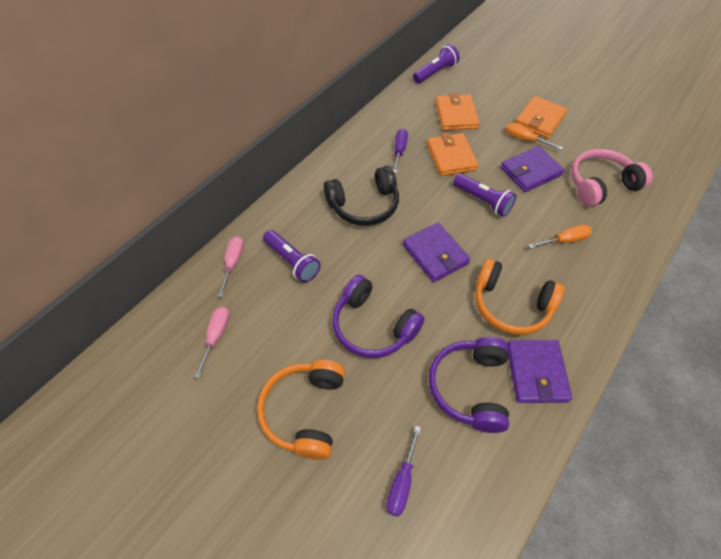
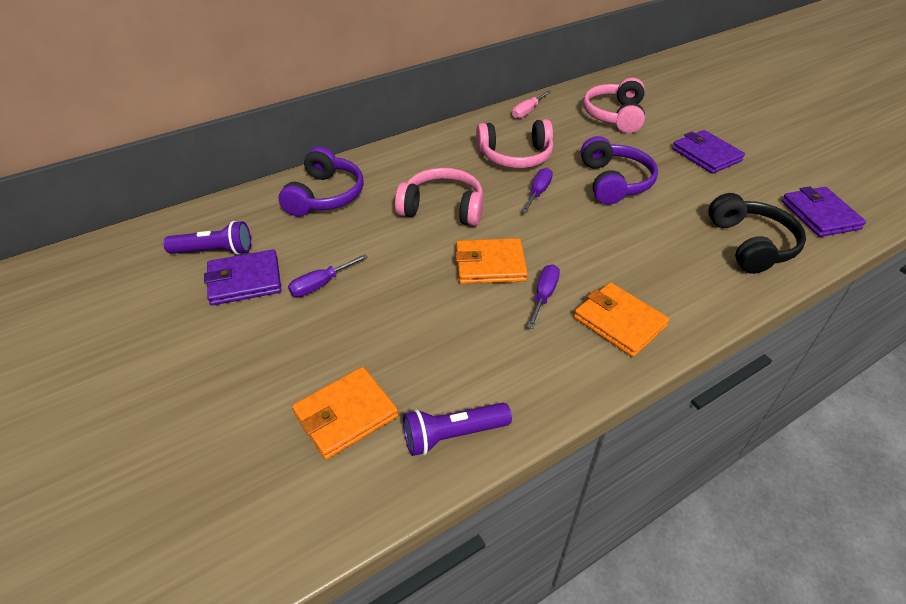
orange headphones: [257,360,345,460] [475,259,564,335] = 2 -> none = 0
orange screwdriver: [506,123,563,150] [528,224,592,249] = 2 -> none = 0
pink headphones: [571,149,652,207] = 1 -> [395,168,483,226] [476,119,553,168] [583,78,645,133] = 3
pink screwdriver: [194,307,230,379] [218,236,244,297] = 2 -> [512,91,551,119] = 1
purple flashlight: [263,230,321,283] [413,44,459,83] [453,174,516,217] = 3 -> [163,221,251,255] [403,403,512,456] = 2
purple screwdriver: [386,426,421,517] [393,129,408,173] = 2 -> [288,254,368,297] [522,168,553,213] [527,264,560,329] = 3

